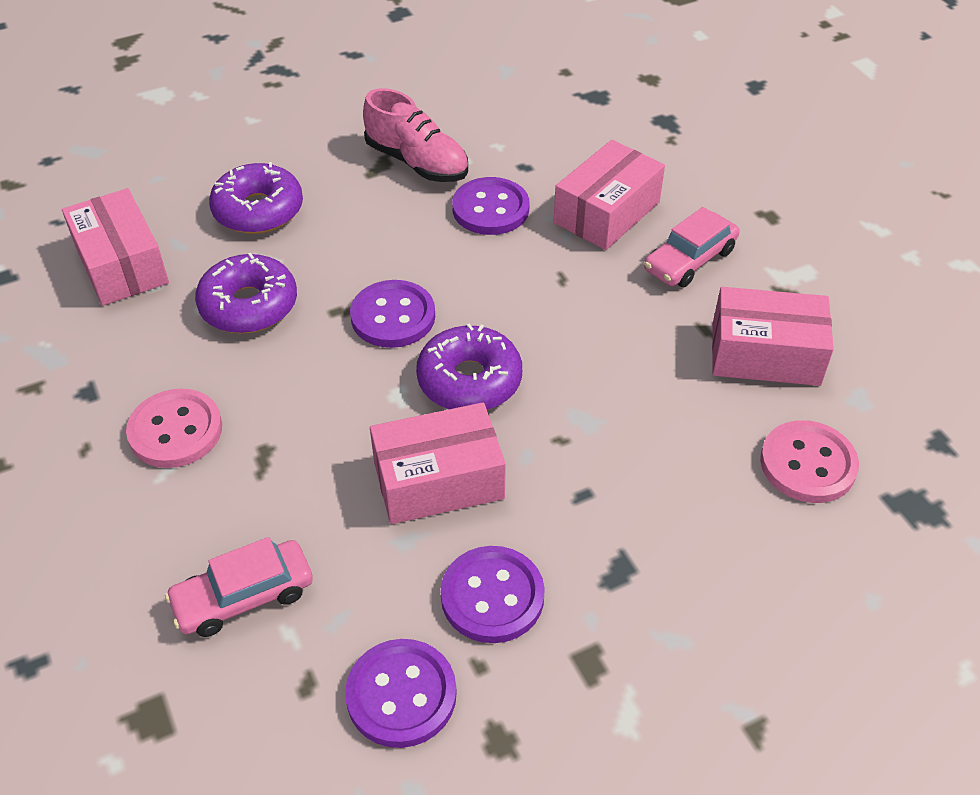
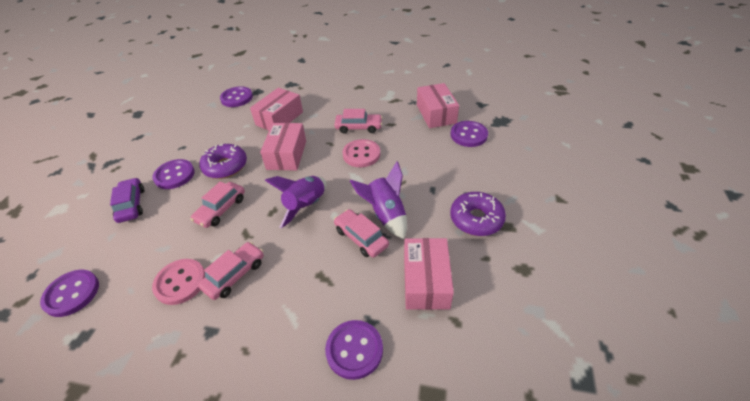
pink car: [165,537,313,637] [644,207,740,287] = 2 -> [190,181,245,228] [198,242,264,300] [334,109,383,133] [334,209,389,258] = 4
pink shoe: [363,88,468,182] = 1 -> none = 0
purple button: [345,639,457,748] [350,280,435,348] [440,546,545,643] [452,177,530,235] = 4 -> [40,270,99,317] [152,159,195,189] [220,86,253,107] [325,320,383,380] [451,121,488,147] = 5
purple car: none = 0 -> [110,178,144,223] = 1
purple donut: [195,253,297,334] [209,162,303,234] [416,323,522,410] = 3 -> [199,144,247,179] [450,192,506,236] = 2
purple rocket: none = 0 -> [265,176,327,228] [350,161,407,239] = 2

